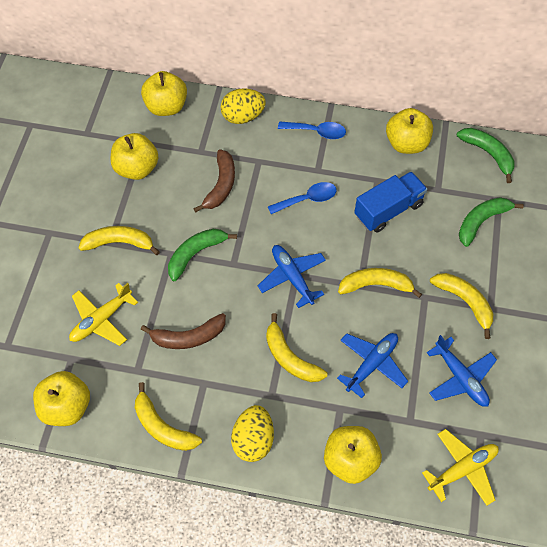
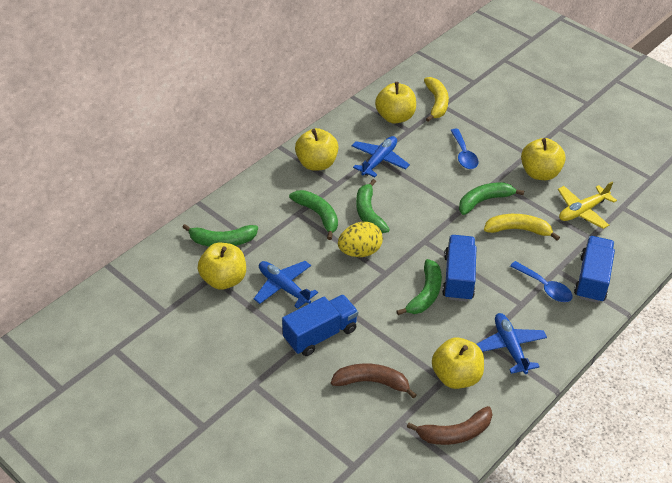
blue truck: [354,172,427,233] = 1 -> [282,295,358,356] [442,235,477,301] [574,236,615,303] = 3
green banana: [168,229,237,281] [457,128,515,183] [459,197,524,247] = 3 -> [182,224,258,247] [289,190,338,240] [356,179,390,233] [396,259,442,315] [459,183,524,215] = 5
yellow banana: [78,226,160,255] [135,382,202,451] [266,313,327,382] [338,268,422,298] [430,273,493,339] = 5 -> [424,77,449,122] [484,214,560,241] = 2
yellow egg: [221,88,266,124] [231,405,274,462] = 2 -> [338,222,383,257] = 1
yellow plane: [69,283,138,346] [422,429,499,506] = 2 -> [558,182,617,229] = 1

